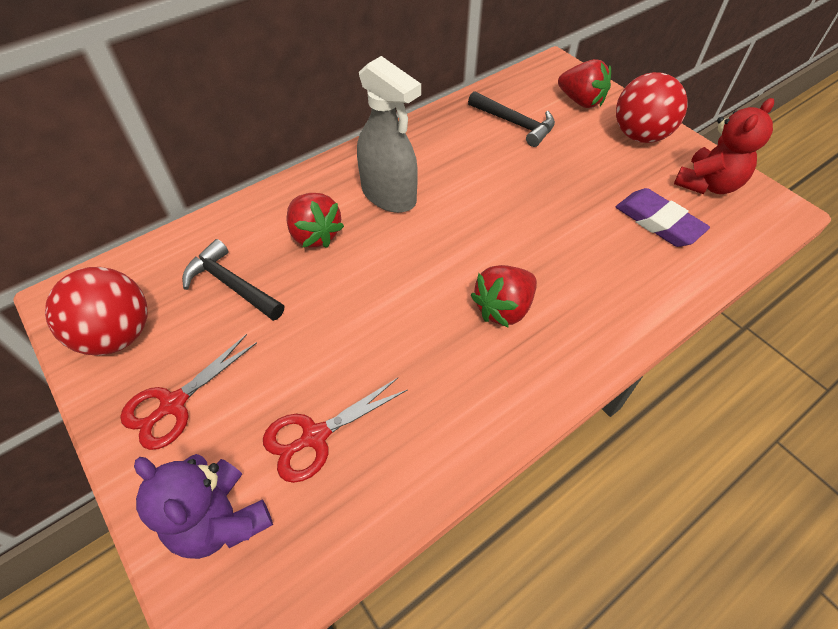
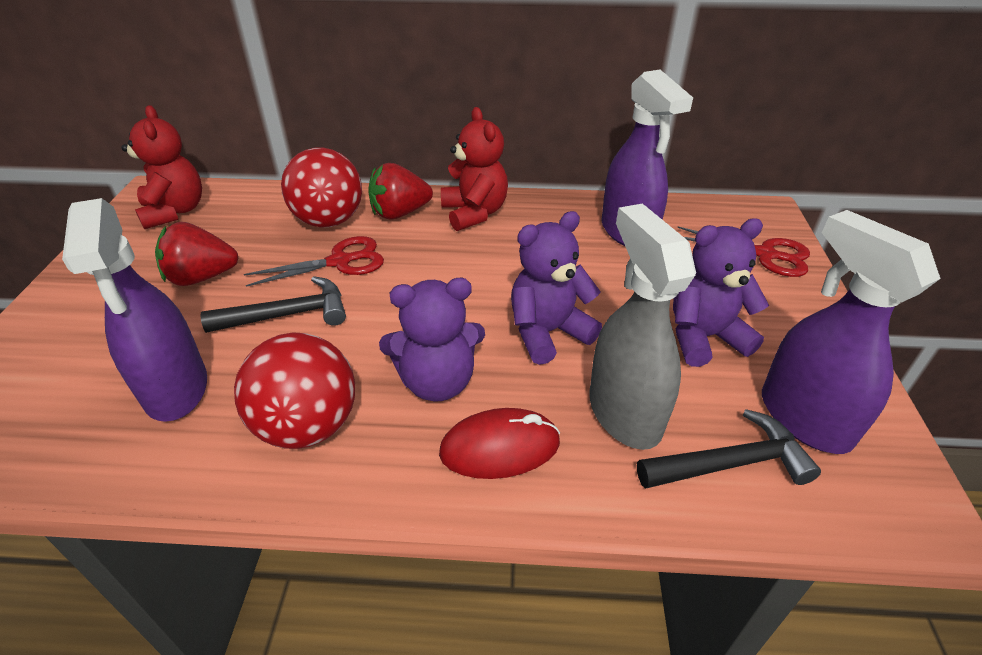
purple eraser: [616,188,710,247] = 1 -> none = 0
purple spray bottle: none = 0 -> [62,198,207,422] [601,69,693,246] [762,210,941,454] = 3
purple teddy bear: [134,454,273,559] = 1 -> [379,278,485,402] [511,211,602,365] [673,218,769,367] = 3
red mouse: none = 0 -> [439,408,560,479] = 1
red strawberry: [286,193,344,248] [471,265,537,328] [558,59,611,108] = 3 -> [155,222,239,286] [368,163,433,219] = 2
red teddy bear: [674,98,774,194] = 1 -> [121,105,202,229] [441,107,508,231] = 2

